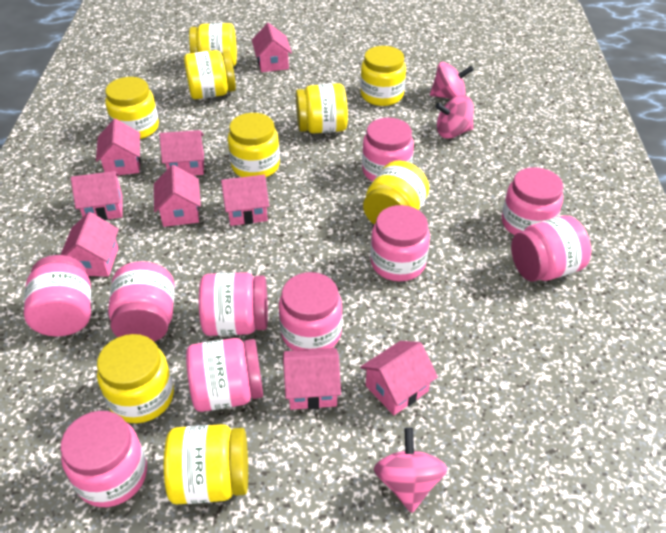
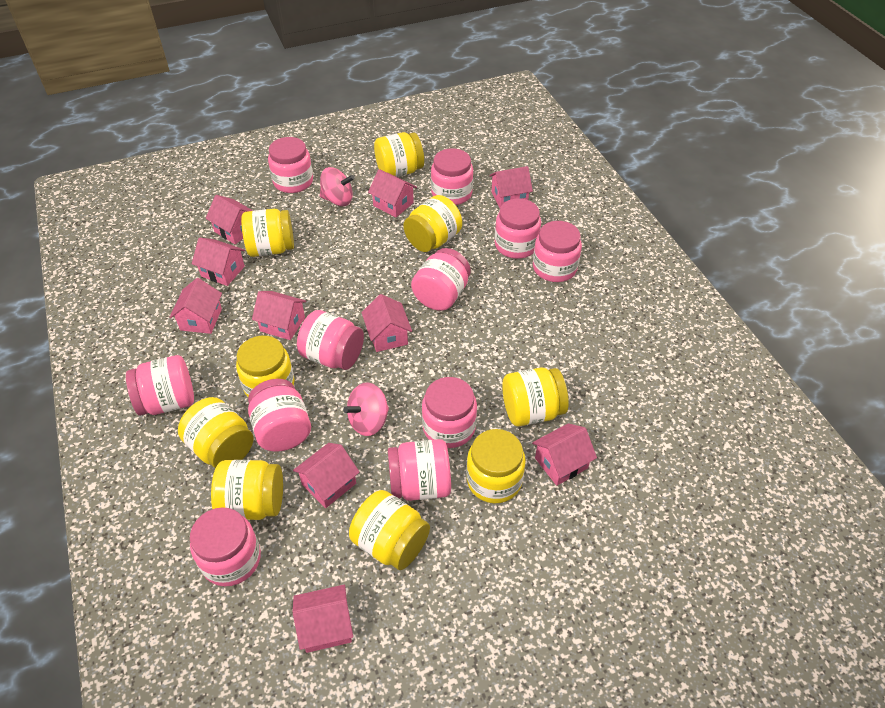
pink house: [60,212,119,277] [71,171,123,220] [96,119,141,175] [154,165,201,227] [159,130,204,176] [221,175,269,226] [252,23,292,72] [283,348,341,410] [360,341,438,415] = 9 -> [169,278,222,334] [192,237,245,286] [206,195,253,244] [252,291,306,340] [293,443,360,508] [293,585,353,653] [361,294,412,352] [368,169,417,217] [489,166,533,208] [532,423,597,486] = 10
pink jar: [24,255,91,337] [60,411,147,507] [108,261,174,342] [186,338,263,412] [199,272,268,336] [279,272,343,351] [362,118,414,181] [370,205,430,281] [502,167,563,235] [511,216,591,281] = 10 -> [126,355,194,416] [190,507,261,586] [248,379,311,452] [268,137,313,193] [297,310,364,370] [388,439,451,501] [411,248,471,311] [422,377,477,448] [431,148,473,205] [495,198,541,259] [533,221,582,282] = 11
pink spinning top: [374,428,447,513] [430,62,474,99] [435,95,474,139] = 3 -> [320,167,355,206] [343,382,389,436] = 2

